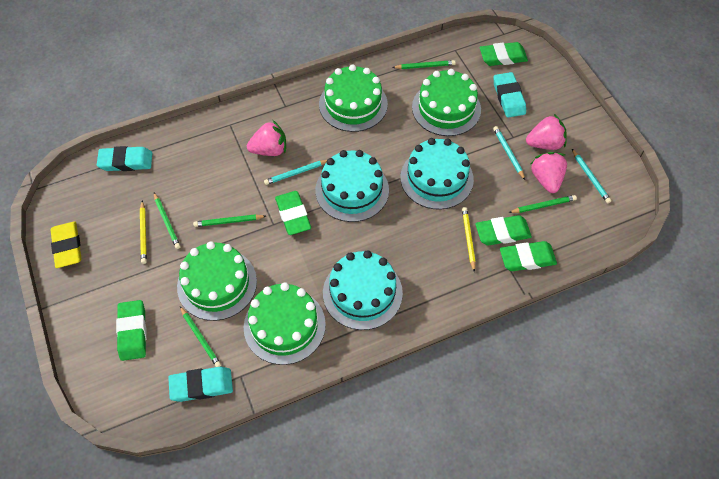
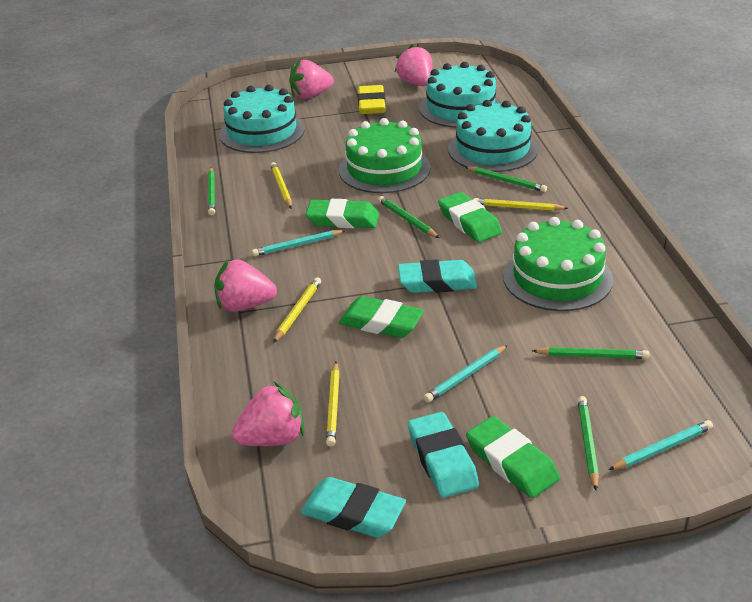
green cake: [177,241,257,321] [244,282,326,365] [319,64,388,132] [412,69,481,136] = 4 -> [339,118,430,193] [503,217,613,311] = 2
green eraser: [116,300,147,361] [275,191,311,235] [475,215,532,245] [480,42,528,66] [500,241,557,271] = 5 -> [306,199,379,228] [339,296,424,338] [438,192,502,242] [466,416,560,498] = 4
pink strawberry: [247,120,286,156] [526,114,567,150] [531,152,567,193] = 3 -> [214,260,277,312] [232,382,305,446] [289,60,334,99] [395,44,433,86] = 4
yellow pencil: [140,201,147,264] [462,207,476,272] = 2 -> [270,162,292,208] [273,277,321,343] [326,362,340,447] [474,198,568,211] = 4

